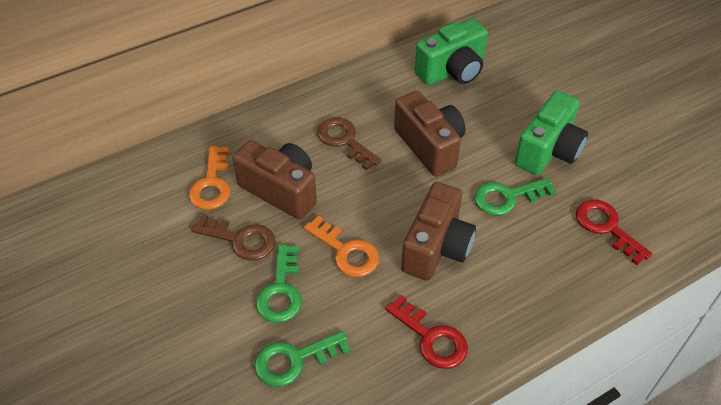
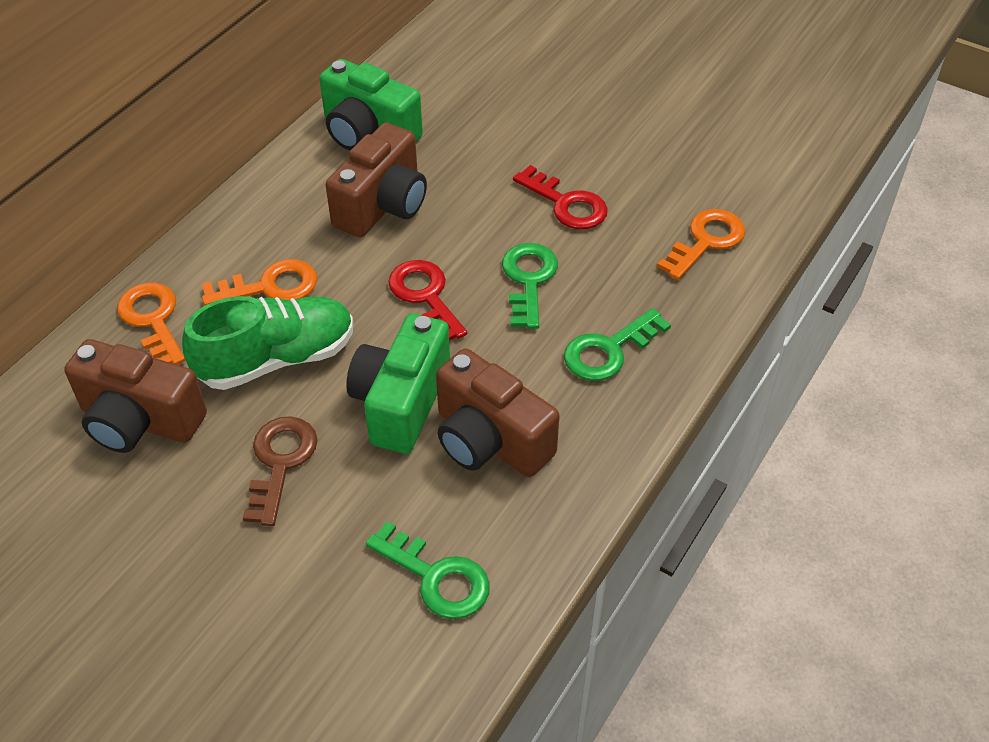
brown key: [192,215,276,261] [317,117,381,170] = 2 -> [243,416,318,526] = 1
green shoe: none = 0 -> [182,296,353,390] = 1
orange key: [189,146,230,210] [304,215,379,277] = 2 -> [117,283,185,365] [202,259,317,306] [657,209,746,280] = 3

